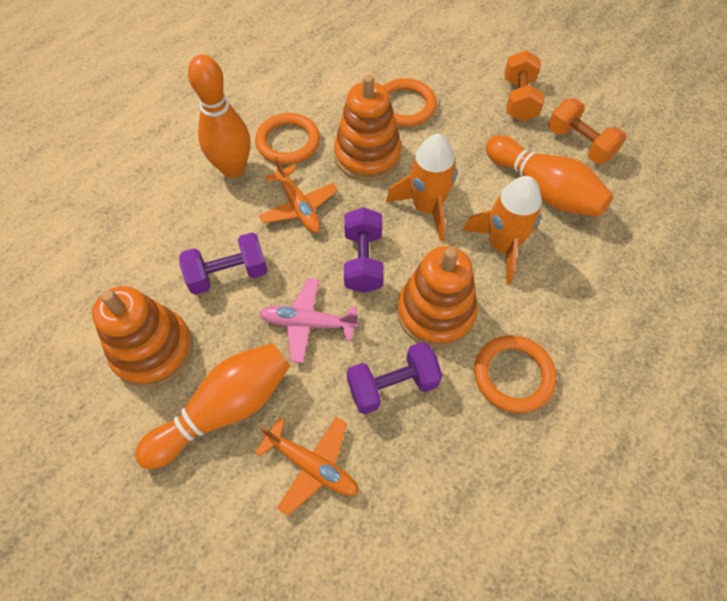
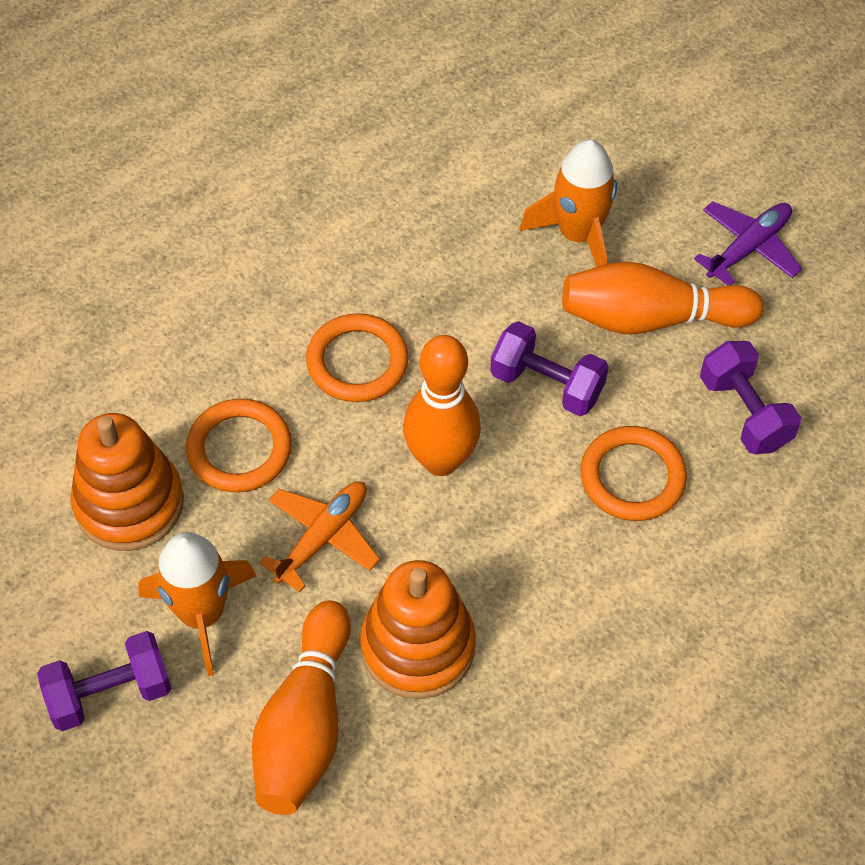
orange dumbbell: [504,50,544,122] [548,98,626,164] = 2 -> none = 0
orange plane: [255,417,358,516] [259,157,338,233] = 2 -> [259,481,380,592] = 1
orange stacking toy: [92,286,193,388] [334,75,402,181] [397,246,478,348] = 3 -> [70,413,184,551] [360,560,476,699] = 2
pink plane: [259,278,359,363] = 1 -> none = 0
purple plane: none = 0 -> [694,201,802,285] = 1

